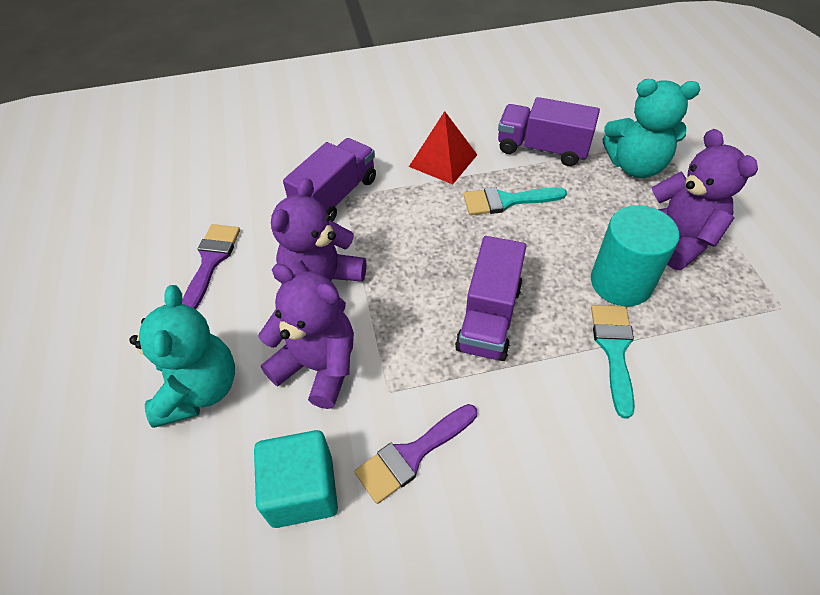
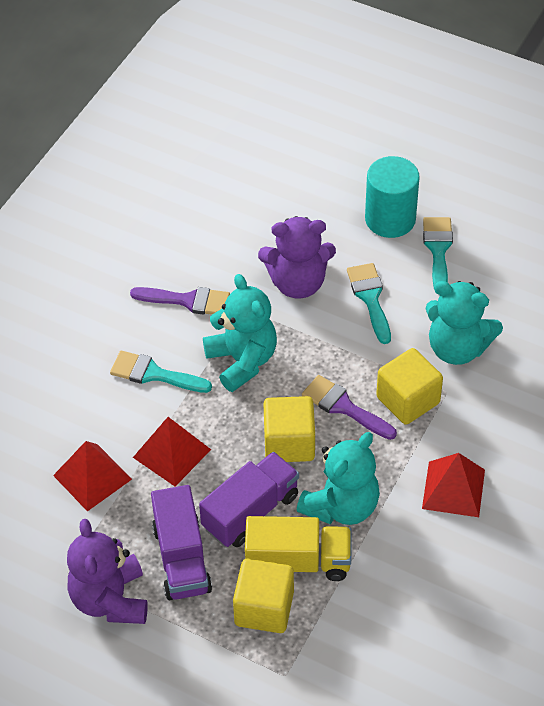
purple teddy bear: [259,264,354,409] [271,178,366,311] [652,129,758,270] = 3 -> [67,519,148,624] [258,216,336,299] = 2
purple truck: [283,138,376,221] [455,236,526,361] [498,97,600,166] = 3 -> [151,485,212,600] [199,452,299,547] = 2
red pyramid: [409,111,477,184] = 1 -> [53,441,132,511] [133,417,211,486] [422,453,485,517] = 3
turquoise brush: [464,187,567,215] [591,305,635,419] = 2 -> [110,351,212,393] [347,263,391,344] [423,217,453,295] = 3
turquoise cube: [254,430,338,528] = 1 -> none = 0
turquoise teddy bear: [129,285,235,428] [603,79,700,178] = 2 -> [203,274,277,392] [297,432,380,525] [425,281,503,365] = 3
yellow cube: none = 0 -> [233,559,294,633] [263,396,315,462] [376,348,443,425] = 3
yellow truck: none = 0 -> [245,516,351,581] = 1

